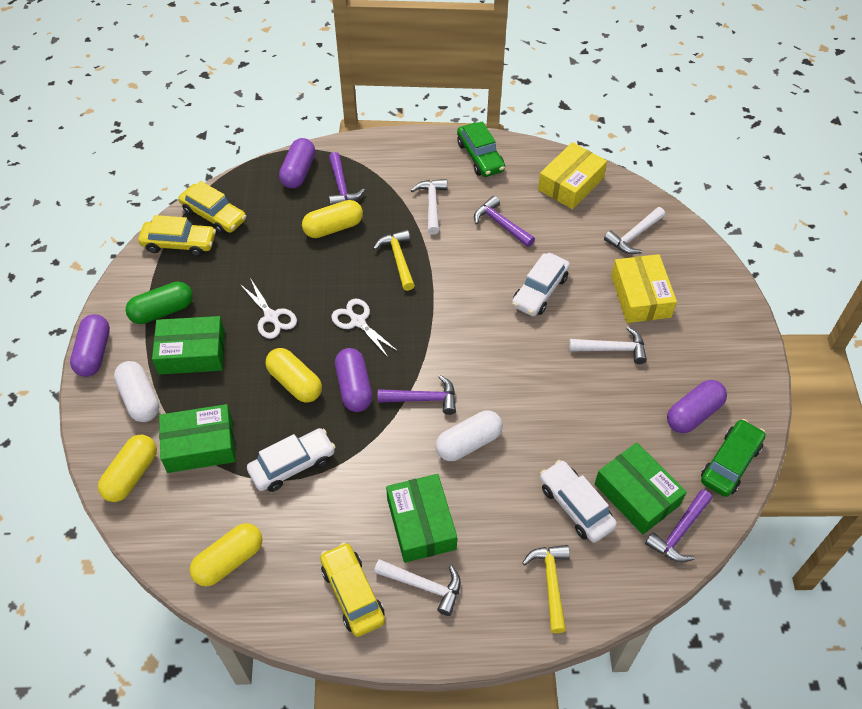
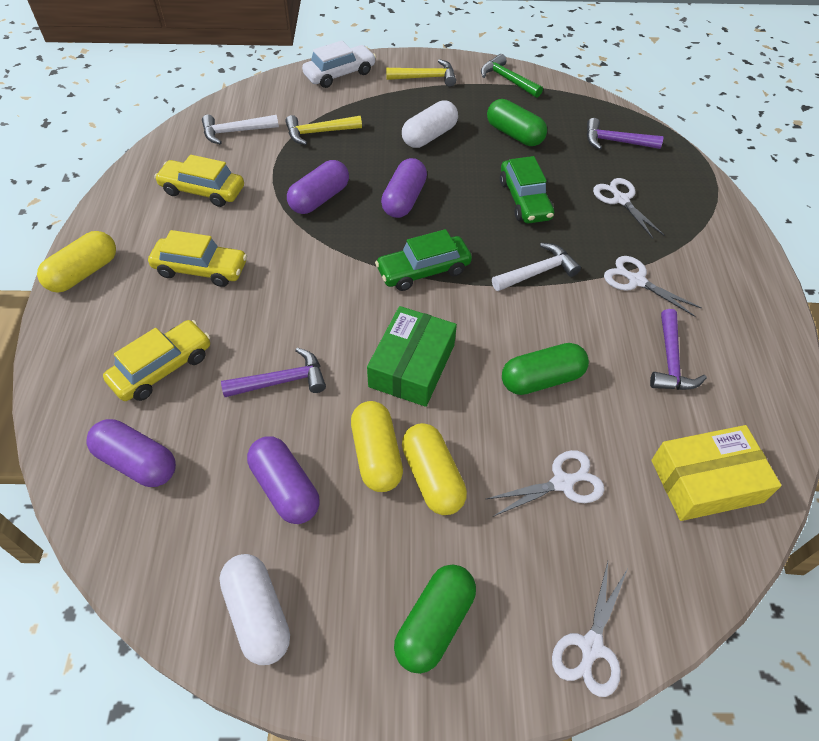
green box: [152,316,225,374] [159,404,236,473] [386,474,457,563] [595,442,687,534] = 4 -> [367,306,457,407] = 1
green capsule: [126,282,193,324] = 1 -> [394,564,476,674] [487,99,547,146] [502,343,589,395] = 3
green hammer: none = 0 -> [481,54,543,98] = 1
purple hammer: [329,152,365,205] [378,375,456,415] [474,196,535,247] [645,489,712,562] = 4 -> [221,348,326,397] [587,118,663,150] [650,309,707,390] = 3
white car: [247,428,336,492] [512,253,570,316] [540,460,617,543] = 3 -> [302,40,376,88] = 1
white hammer: [374,559,461,616] [411,179,447,235] [569,326,647,364] [604,207,665,254] = 4 -> [202,115,279,144] [492,243,581,291] = 2
white scissors: [240,278,297,339] [331,299,399,358] = 2 -> [486,450,605,517] [552,562,628,697] [593,178,665,239] [604,256,702,317] = 4
yellow box: [538,142,607,209] [611,254,677,323] = 2 -> [651,425,782,521] = 1
yellow capsule: [98,434,157,502] [190,523,263,586] [265,348,322,403] [302,200,363,238] = 4 -> [37,231,116,293] [351,401,403,492] [402,423,467,515] = 3

